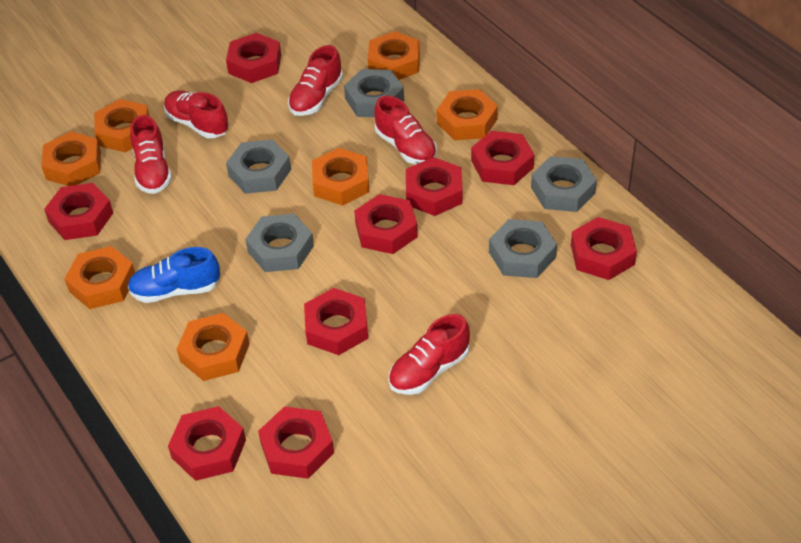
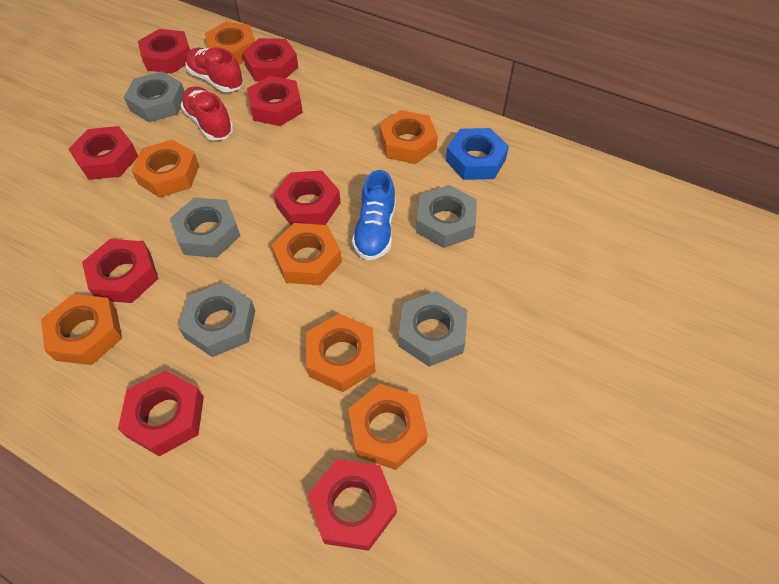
blue nut: none = 0 -> [446,128,509,180] = 1
red nut: [44,183,113,240] [168,406,246,481] [226,33,281,83] [258,407,334,479] [304,288,368,355] [354,194,418,254] [406,157,463,216] [471,131,534,185] [571,217,637,280] = 9 -> [69,126,138,180] [82,239,158,303] [118,370,204,457] [138,29,190,73] [242,38,298,81] [247,76,303,126] [273,171,341,225] [308,459,397,551] = 8
red shoe: [130,115,172,194] [164,91,229,138] [288,45,343,116] [374,96,437,165] [388,314,470,395] = 5 -> [181,87,234,141] [185,47,244,92] = 2

